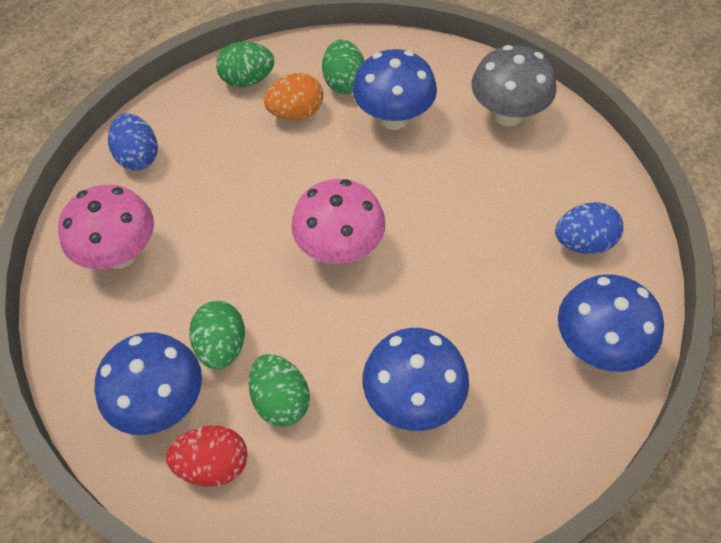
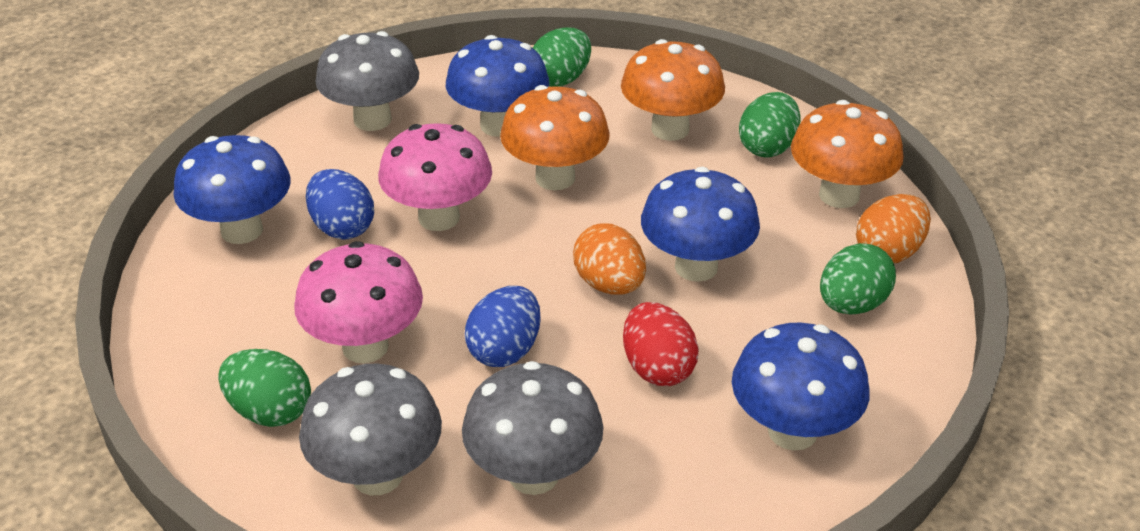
grey mushroom: [472,45,557,127] = 1 -> [299,364,442,495] [315,31,419,131] [462,361,604,495] = 3
orange egg: [264,73,323,120] = 1 -> [573,223,646,295] [856,194,931,263] = 2
orange mushroom: none = 0 -> [500,85,610,190] [621,39,725,141] [791,100,904,208] = 3

